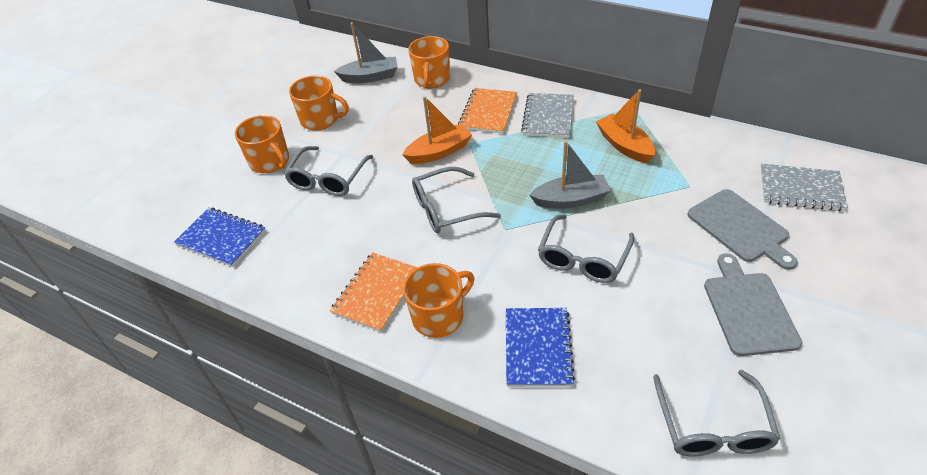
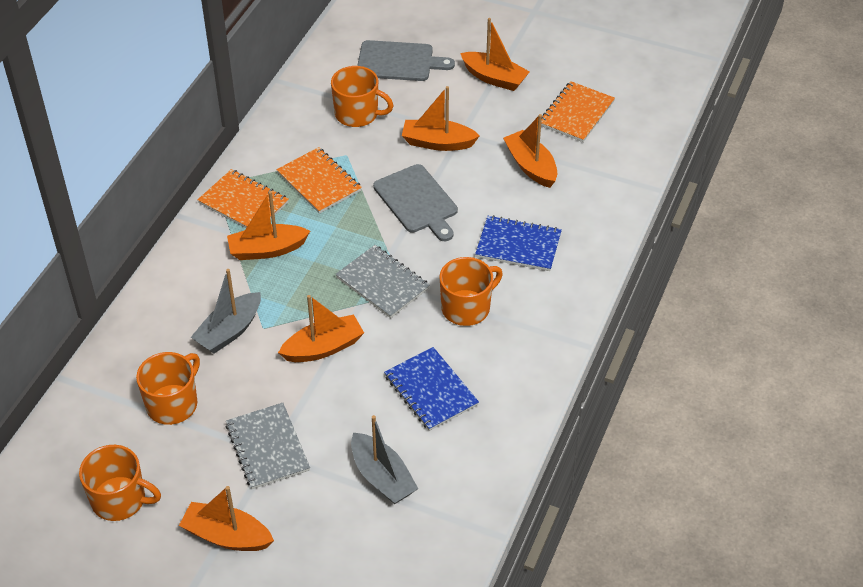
grey glasses: [284,146,373,196] [412,167,501,233] [538,214,635,283] [653,370,780,456] = 4 -> none = 0
orange boat: [402,96,472,164] [596,89,655,163] = 2 -> [179,486,274,551] [227,191,310,260] [278,295,364,362] [402,86,480,151] [460,18,530,91] [503,114,557,188] = 6
orange notebook: [330,252,418,332] [458,88,517,134] = 2 -> [197,169,289,228] [276,147,362,214] [541,81,615,142] = 3

